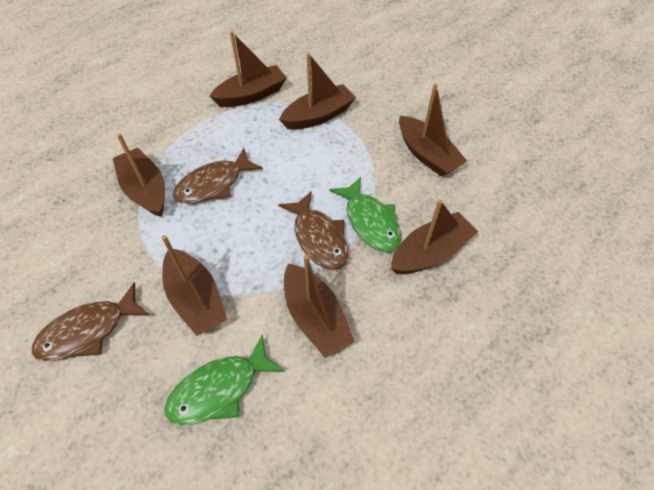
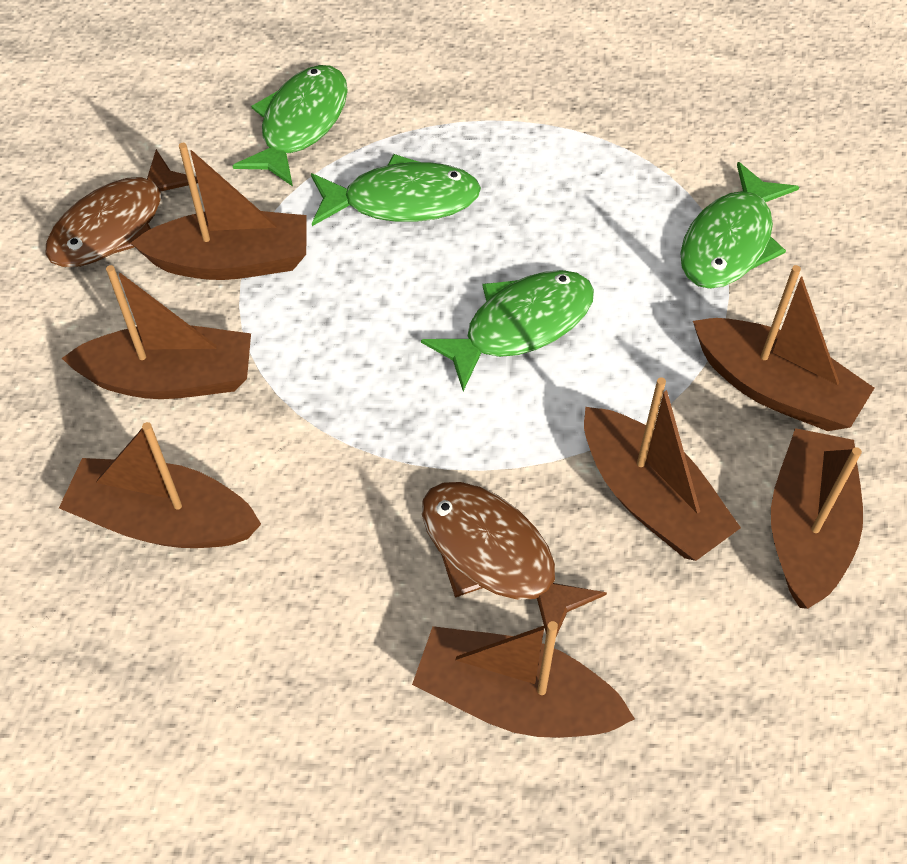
brown fish: [32,283,150,361] [173,148,263,204] [278,191,348,270] = 3 -> [46,149,198,267] [422,482,607,636] = 2
green fish: [164,335,285,425] [329,177,401,252] = 2 -> [233,65,348,186] [311,154,481,226] [421,270,594,391] [680,162,799,289] = 4

